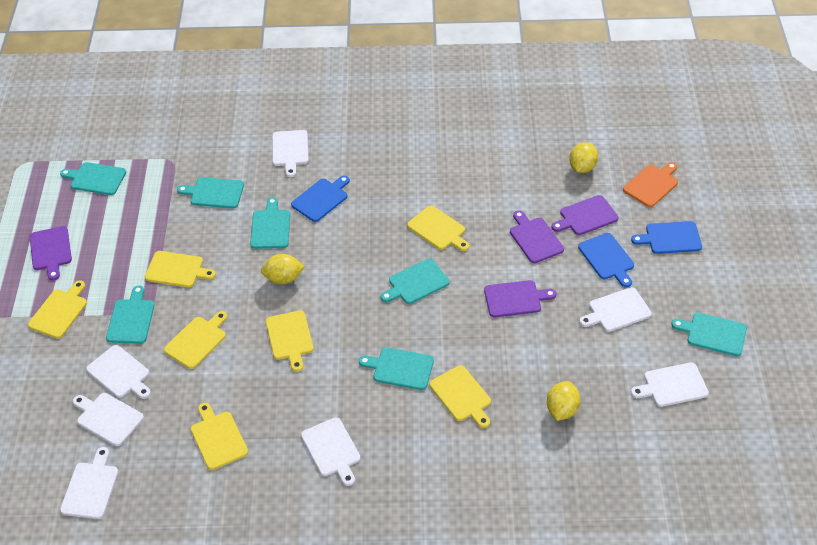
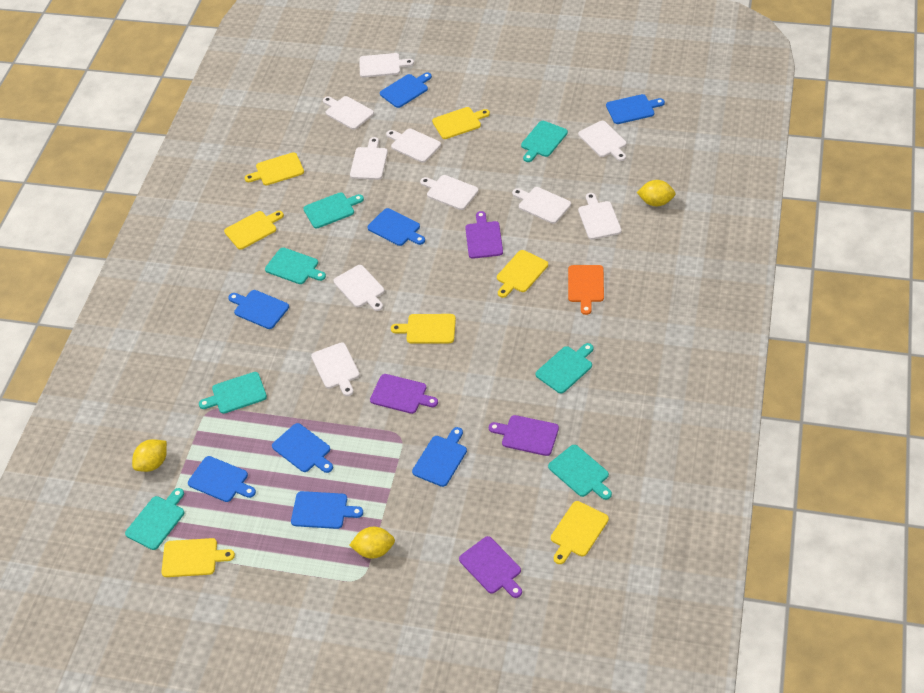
blue cutting board: [291,175,350,222] [578,233,634,287] [631,221,702,254] = 3 -> [188,456,256,502] [228,290,289,329] [272,423,333,473] [291,491,363,529] [367,208,425,246] [380,73,432,108] [412,427,467,487] [606,94,665,124] = 8
white cutting board: [60,447,118,519] [73,393,144,446] [86,345,151,399] [272,130,309,177] [301,417,361,486] [579,287,652,332] [631,362,709,407] = 7 -> [311,342,360,396] [323,96,374,130] [333,265,385,311] [350,137,388,180] [359,53,414,78] [386,129,441,163] [420,175,479,210] [512,187,571,224] [578,121,627,161] [578,193,622,240] = 10

